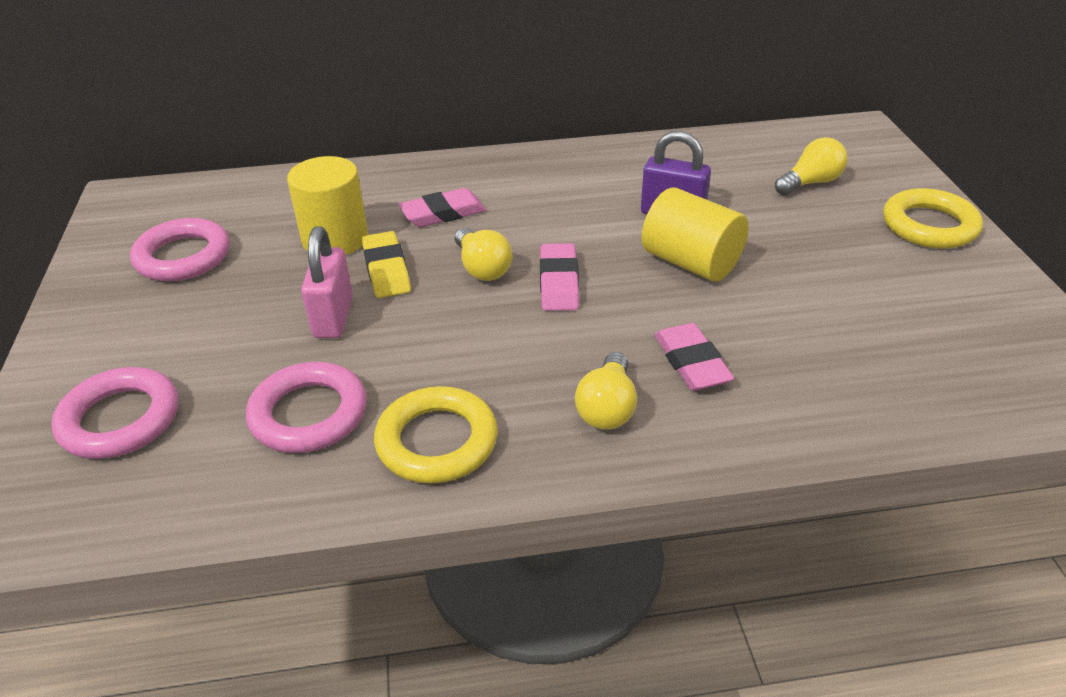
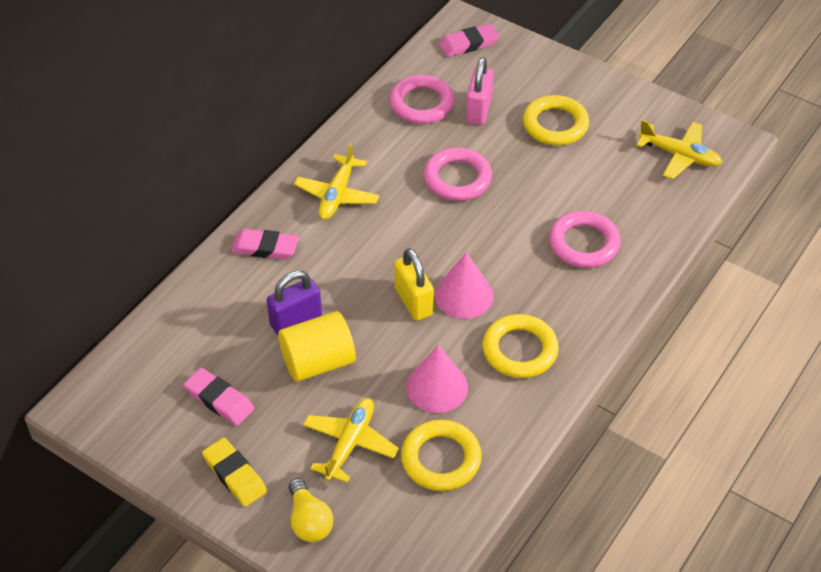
pink cone: none = 0 -> [406,345,468,413] [435,252,494,319] = 2
yellow cylinder: [287,156,368,255] [642,188,749,282] = 2 -> [278,311,356,382] = 1
yellow light bulb: [455,228,512,281] [575,352,637,430] [775,137,848,195] = 3 -> [289,478,333,542] = 1
yellow padlock: none = 0 -> [394,248,434,321] = 1
yellow plane: none = 0 -> [294,143,380,220] [303,398,399,483] [636,120,722,179] = 3
yellow ring: [374,386,498,484] [883,188,983,249] = 2 -> [401,420,482,491] [482,314,559,378] [523,95,589,145] = 3

